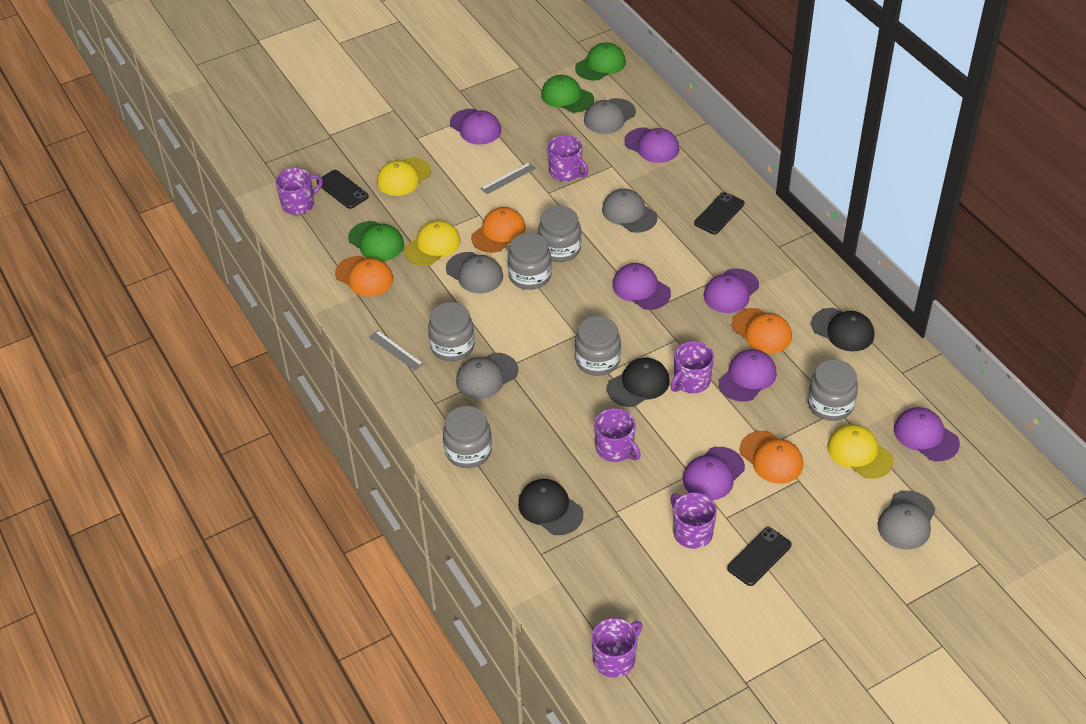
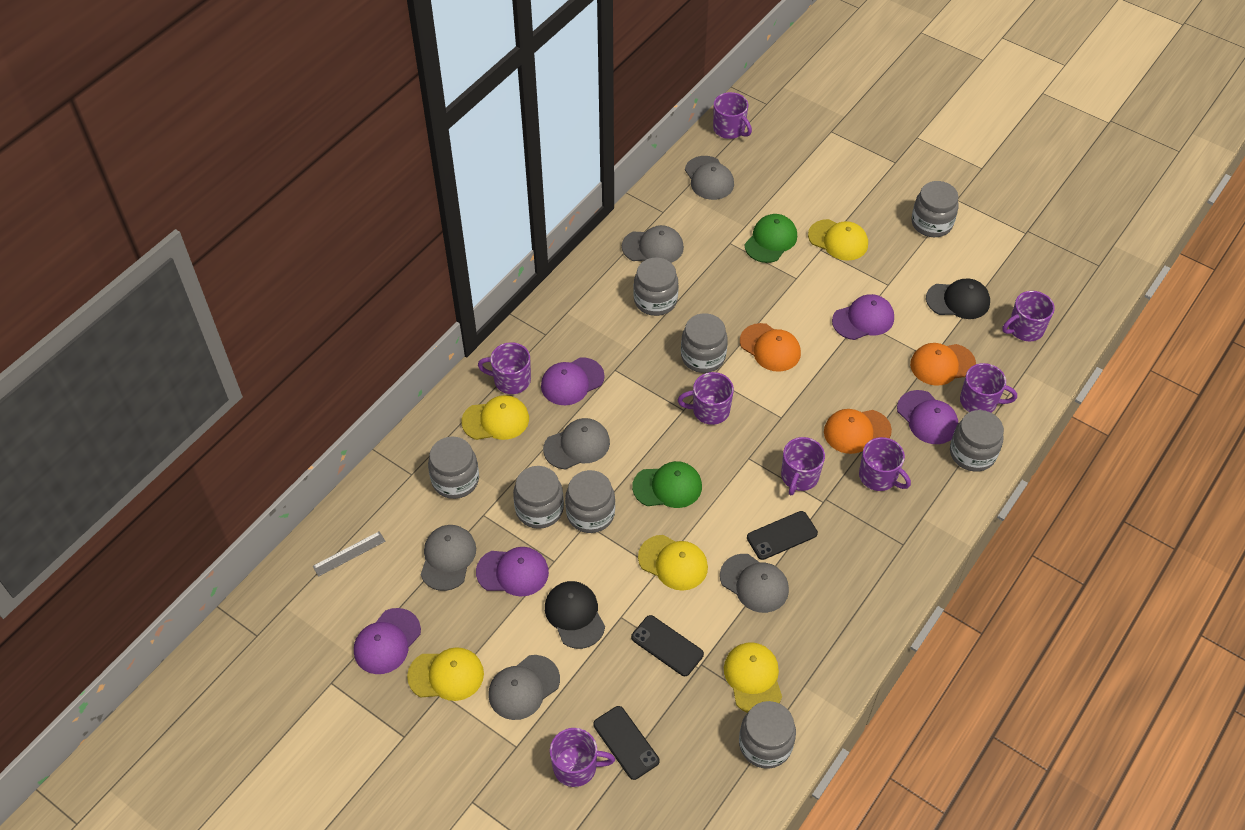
black cap: [518,479,583,535] [607,358,670,407] [811,308,874,351] = 3 -> [545,581,605,649] [926,278,990,319] = 2
green cap: [348,221,404,261] [541,75,594,113] [575,43,626,81] = 3 -> [632,461,702,508] [745,214,797,263] = 2
grey cap: [446,252,503,293] [456,353,518,399] [584,98,636,134] [602,189,658,233] [878,491,935,550] = 5 -> [421,525,476,591] [489,655,560,720] [543,418,610,470] [622,225,684,263] [685,156,734,200] [720,554,789,613] = 6
grey jar: [428,302,475,361] [443,406,492,468] [508,233,552,290] [538,206,581,262] [575,316,621,376] [808,360,858,421] = 6 -> [428,437,479,499] [513,466,564,529] [565,470,615,533] [634,257,679,316] [681,313,728,373] [739,701,796,769] [911,181,958,237] [950,410,1004,472] = 8
grey ruler: [369,330,423,371] [481,162,536,194] = 2 -> [313,531,385,577] = 1
orange cap: [335,256,393,297] [471,207,526,253] [732,308,792,354] [739,431,803,484] = 4 -> [740,323,801,372] [824,409,892,454] [910,343,976,386] = 3
purple cap: [450,109,501,145] [612,263,671,310] [624,127,679,163] [683,447,745,500] [704,268,759,313] [719,349,777,402] [894,407,960,461] = 7 -> [354,608,421,674] [476,547,549,596] [541,357,605,405] [832,294,894,340] [897,390,958,444] = 5
purple mug: [275,168,323,215] [547,135,589,181] [592,618,643,678] [594,408,641,462] [670,341,714,393] [670,492,717,549] = 6 -> [478,342,531,394] [550,728,615,787] [678,372,734,425] [713,92,752,139] [781,437,825,495] [859,437,911,491] [960,363,1017,413] [1002,291,1055,341] = 8
yellow cap: [377,158,431,196] [404,220,461,266] [827,424,893,479] = 3 -> [407,647,484,701] [461,395,529,440] [638,535,708,591] [724,642,782,713] [808,219,868,261] = 5

